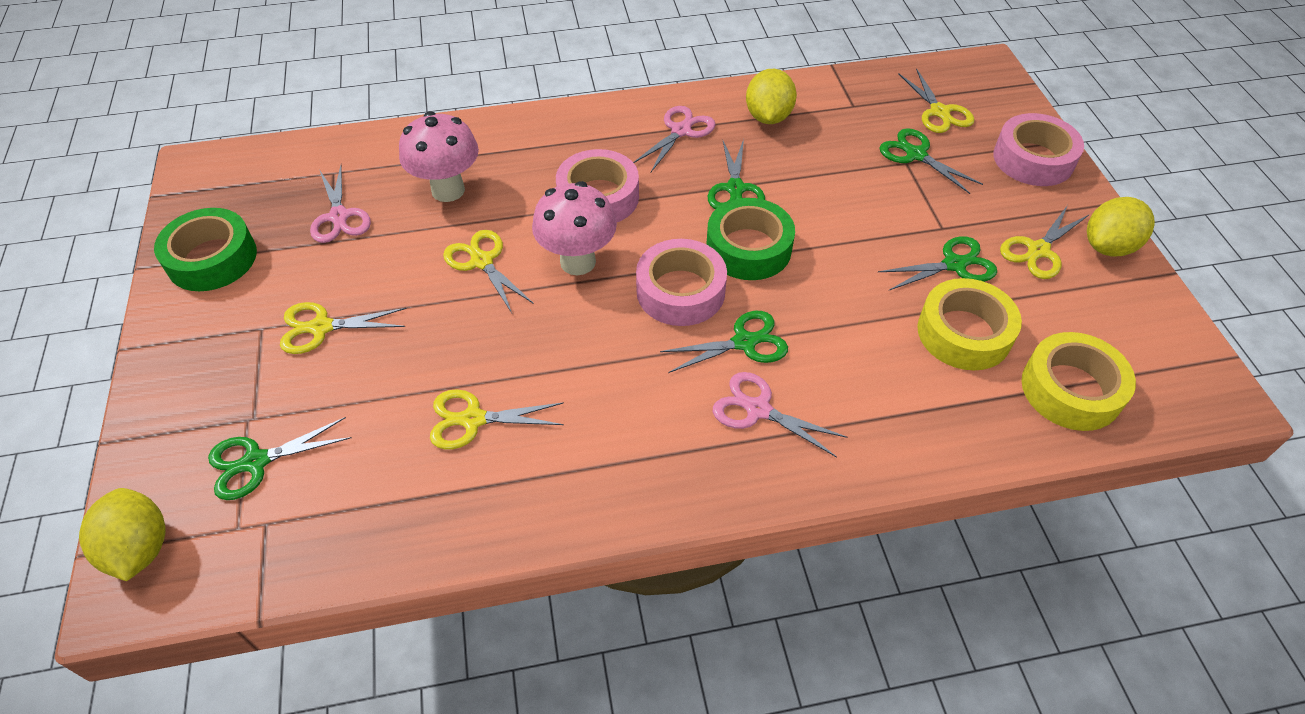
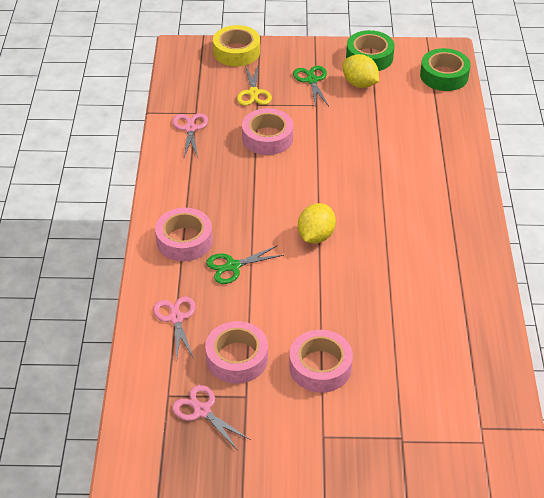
green scissors: [208,417,352,500] [660,311,788,373] [708,139,765,209] [878,236,997,290] [880,128,983,194] = 5 -> [206,245,284,284] [293,66,329,107] = 2
pink mushroom: [399,112,479,202] [532,181,617,275] = 2 -> none = 0
pink tape: [556,149,639,223] [636,239,727,326] [993,113,1084,186] = 3 -> [155,208,213,261] [205,321,268,384] [242,108,294,155] [289,330,353,393] = 4
yellow lemon: [79,488,166,581] [746,69,797,124] [1087,197,1155,256] = 3 -> [298,203,336,243] [343,54,379,88] = 2
yellow scissors: [280,302,407,354] [430,389,564,449] [443,230,534,313] [898,68,975,133] [1000,205,1089,279] = 5 -> [237,66,272,106] = 1
yellow tape: [917,278,1022,370] [1021,332,1136,431] = 2 -> [213,25,260,66] = 1

